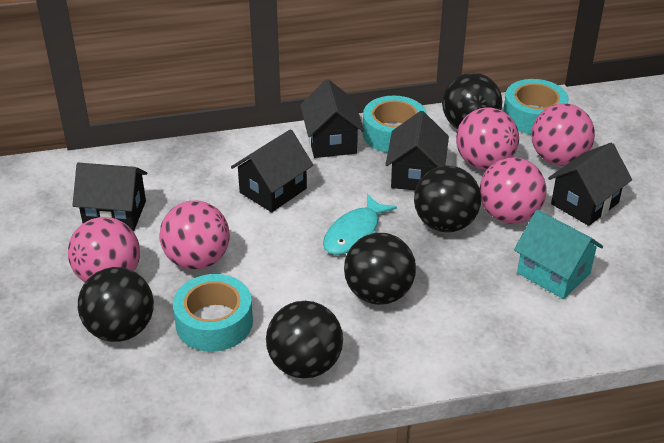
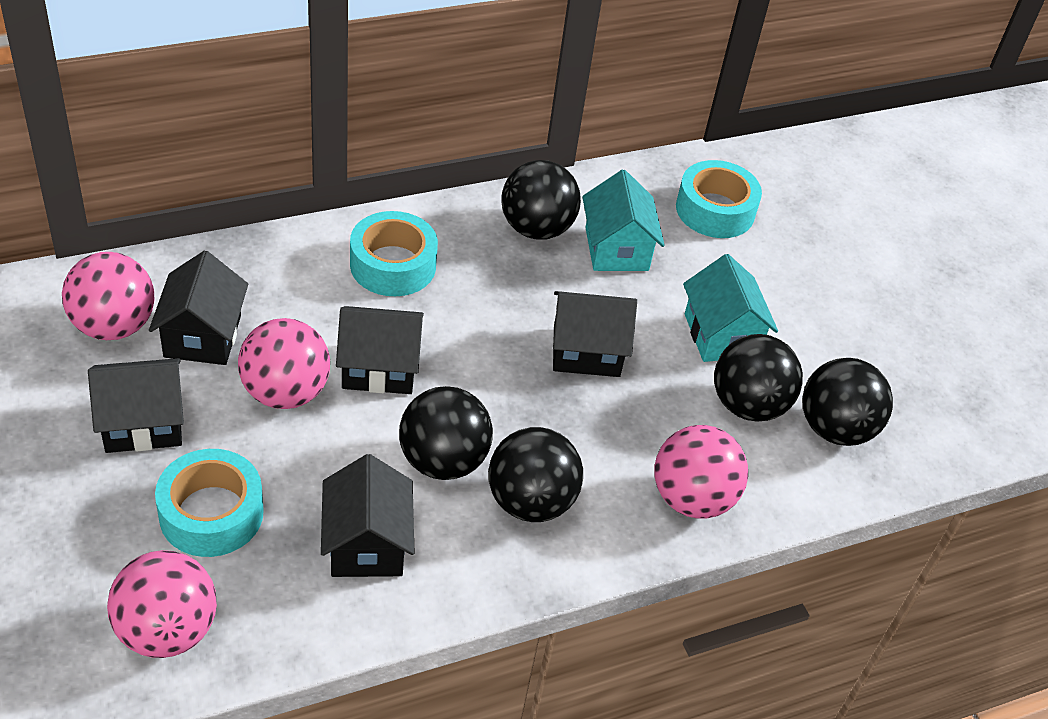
pink ball: [68,217,140,282] [159,201,230,270] [456,108,519,170] [480,157,547,224] [531,103,595,166] = 5 -> [62,252,155,340] [107,550,217,658] [238,318,330,409] [654,425,748,518] = 4
turquoise fish: [323,194,397,255] = 1 -> none = 0
turquoise house: [514,210,603,299] = 1 -> [582,170,665,271] [683,254,778,362] = 2

